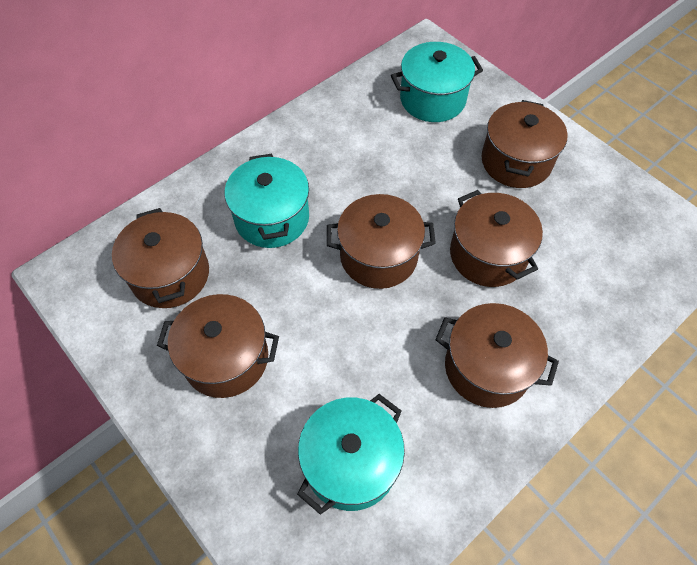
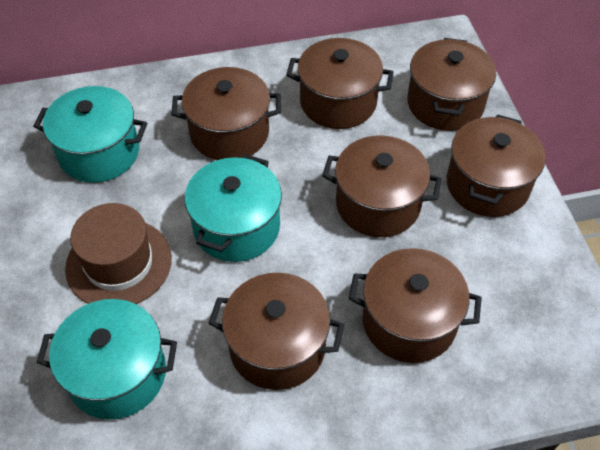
brown hat: none = 0 -> [65,203,172,304] = 1
brown pot: [112,208,209,308] [157,294,279,398] [327,194,436,289] [435,303,559,408] [450,190,543,287] [481,100,568,188] = 6 -> [171,67,281,160] [209,273,344,390] [286,38,394,129] [322,135,442,237] [349,248,482,363] [407,38,496,131] [447,114,546,217] = 7

